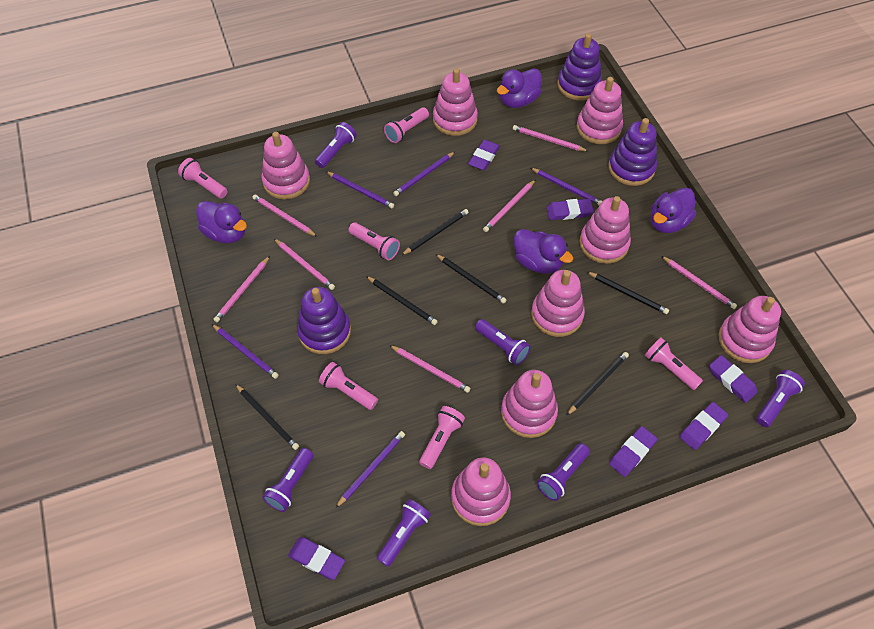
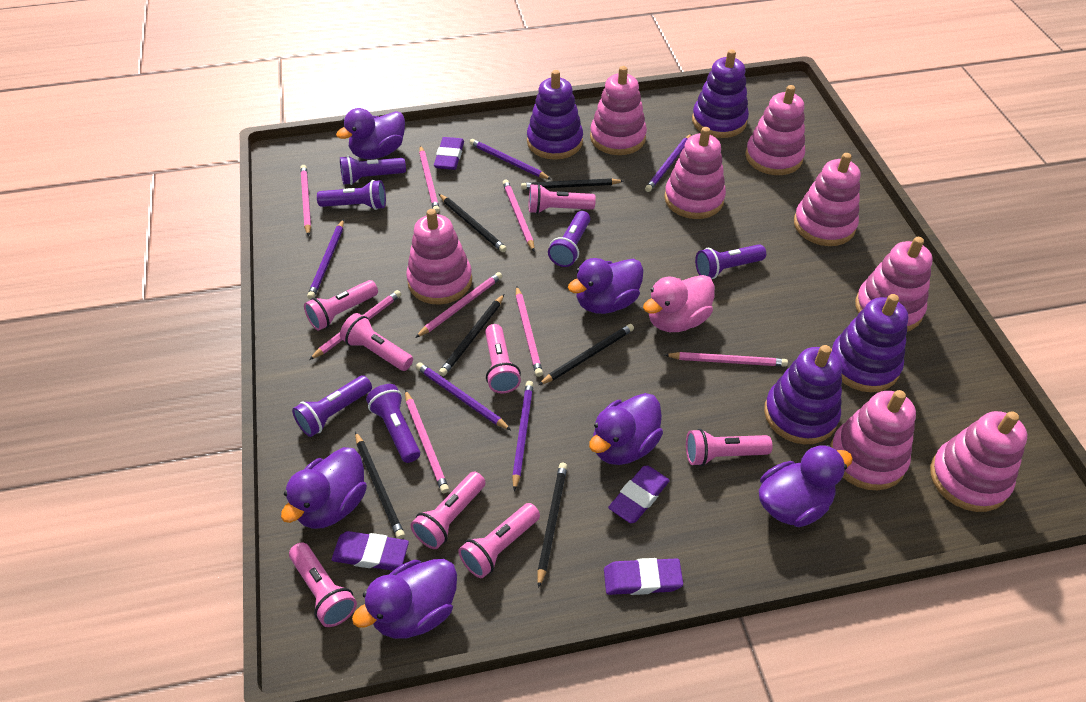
pink duck: none = 0 -> [643,275,715,332] = 1
pink flashlight: [178,158,228,199] [319,362,378,410] [348,222,400,260] [384,107,429,143] [419,406,465,469] [645,337,703,390] = 6 -> [289,542,357,627] [304,280,378,331] [340,313,413,371] [410,472,486,549] [458,503,540,578] [485,324,521,393] [529,184,596,214] [686,429,773,466] = 8
pink pencil: [213,256,270,322] [252,194,317,237] [274,239,335,290] [389,345,470,393] [483,179,536,232] [513,125,588,152] [661,256,737,309] = 7 -> [300,165,311,236] [309,290,401,360] [405,390,449,493] [415,272,502,338] [419,145,440,213] [502,180,535,251] [516,286,543,377] [665,352,788,367] = 8
purple duck: [196,201,247,243] [497,68,542,108] [514,229,573,274] [651,188,696,233] = 4 -> [281,447,367,529] [336,108,405,159] [352,559,457,639] [568,258,644,314] [589,393,663,465] [759,445,853,527] = 6
purple eraser: [288,537,345,580] [468,140,500,170] [546,199,594,220] [609,426,657,477] [679,402,728,450] [709,355,758,403] = 6 -> [332,531,409,571] [434,137,464,170] [604,558,683,595] [608,466,670,523] = 4
purple stacking toy: [297,287,351,354] [557,33,602,101] [609,118,657,186] = 3 -> [527,70,583,160] [692,49,749,138] [764,345,842,444] [831,294,908,392] = 4

